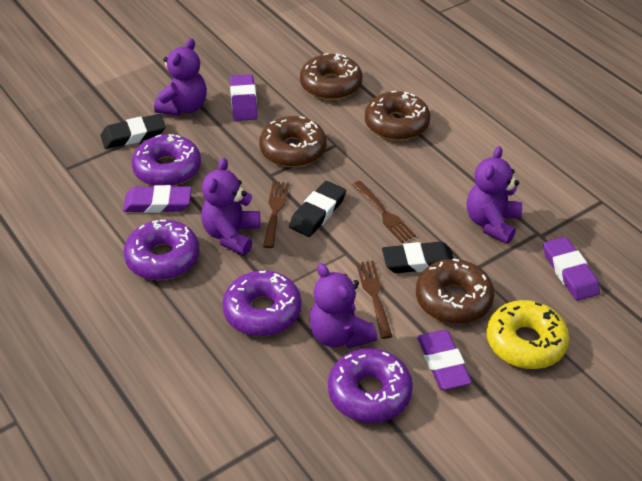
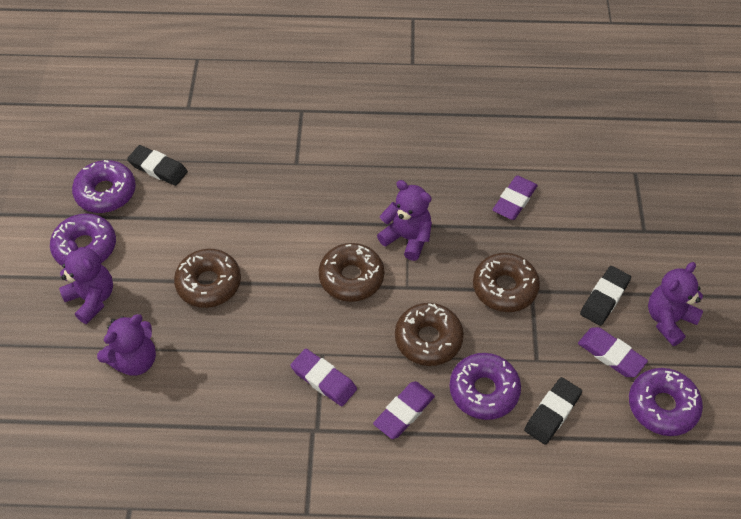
brown fork: [263,181,289,248] [352,181,416,243] [356,261,393,339] = 3 -> none = 0
yellow donut: [487,300,569,369] = 1 -> none = 0

